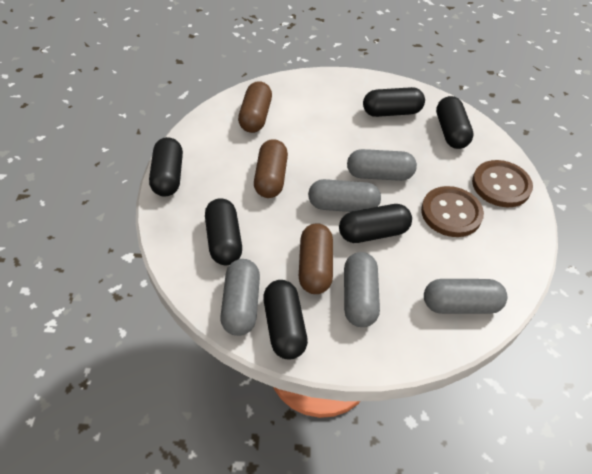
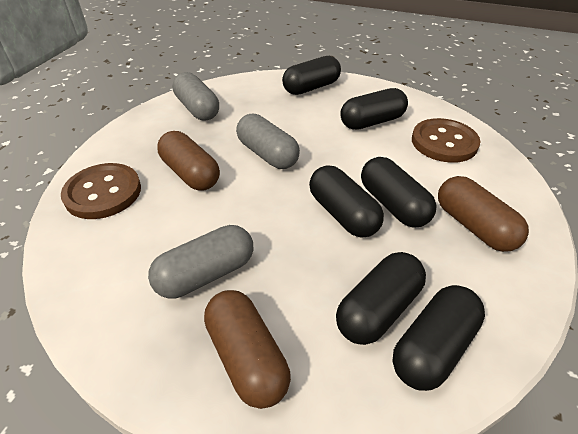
grey capsule: [220,259,260,336] [308,179,381,212] [344,252,380,327] [347,149,417,181] [424,279,507,314] = 5 -> [148,225,253,298] [172,72,219,121] [236,114,300,169] = 3

